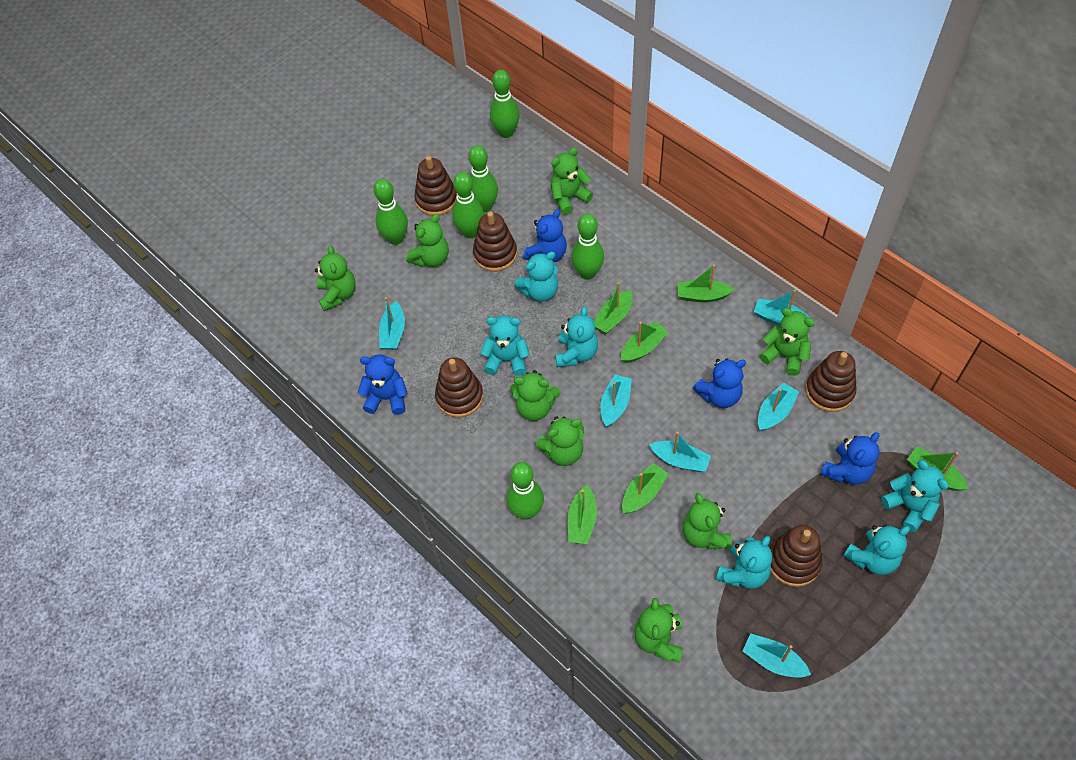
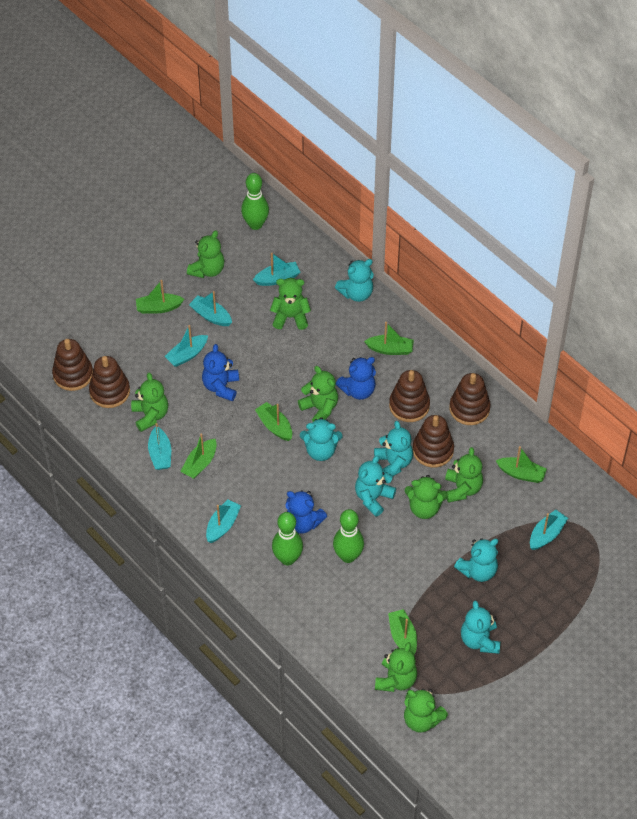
blue teddy bear: [358,354,407,415] [523,209,567,262] [693,358,746,408] [821,432,880,485] = 4 -> [202,344,239,401] [285,490,327,534] [336,357,376,400] = 3
green bowling pin: [374,179,408,245] [452,172,484,238] [468,145,498,212] [490,70,520,138] [506,462,544,520] [571,214,604,280] = 6 -> [241,173,269,230] [272,512,303,565] [333,509,364,563] = 3

